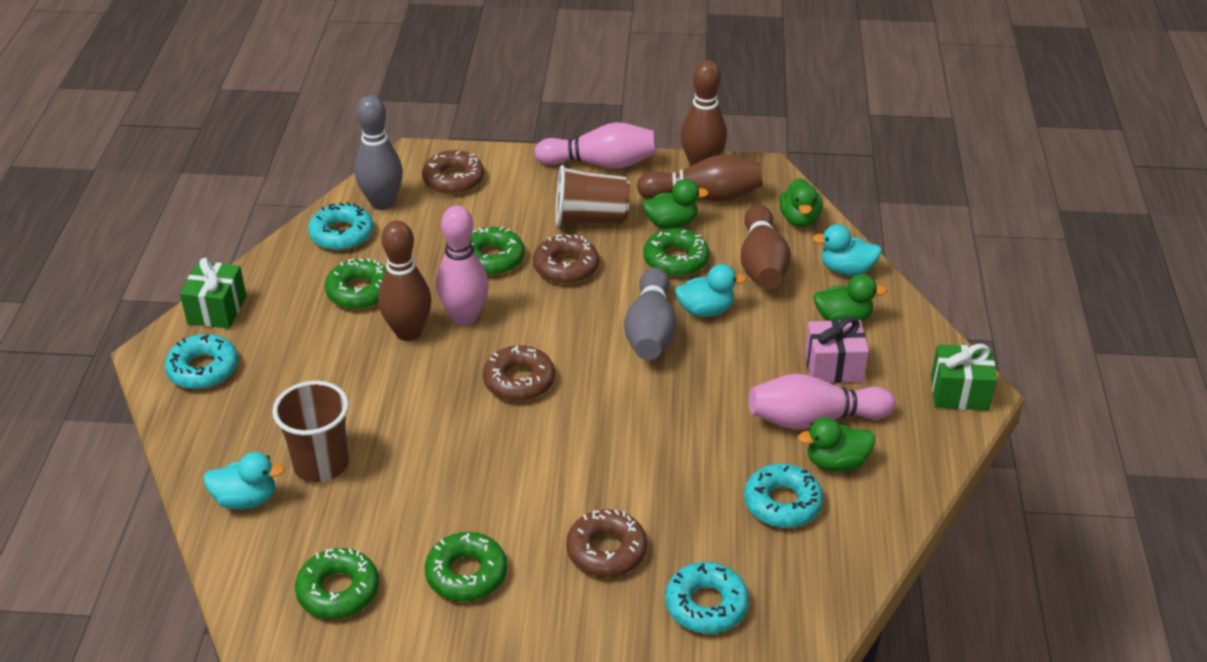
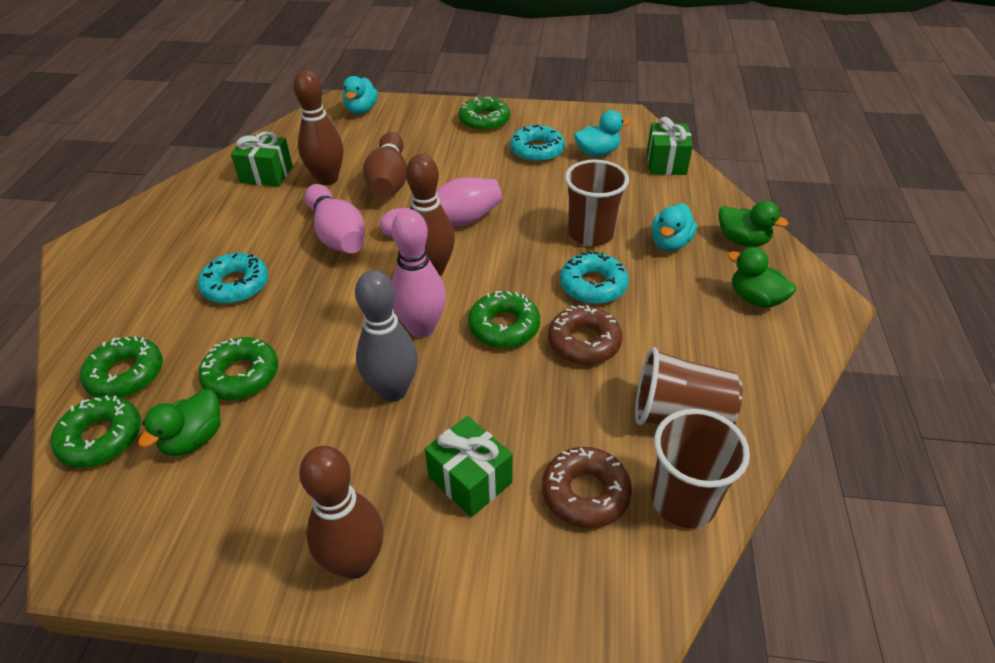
brown cup: [272,381,349,482] [556,165,630,227] = 2 -> [565,159,629,246] [635,347,743,425] [651,409,750,528] = 3
brown donut: [422,150,484,194] [483,345,555,401] [533,234,599,284] [566,509,647,577] = 4 -> [542,447,632,528] [548,305,623,365] = 2
green duck: [642,179,709,229] [780,178,823,227] [798,417,875,472] [813,274,887,322] = 4 -> [138,389,221,456] [719,201,788,247] [728,247,796,308] = 3
green gift: [180,258,246,329] [931,344,997,411] = 2 -> [231,131,293,187] [425,416,512,517] [647,117,693,175] = 3
grey bowling pin: [354,95,403,210] [624,267,677,360] = 2 -> [355,270,418,402] = 1
pink gift: [805,317,869,383] = 1 -> none = 0
turquoise donut: [165,334,238,389] [308,202,374,250] [665,562,749,634] [744,464,823,528] = 4 -> [198,253,268,304] [510,125,565,162] [560,251,629,304] = 3

